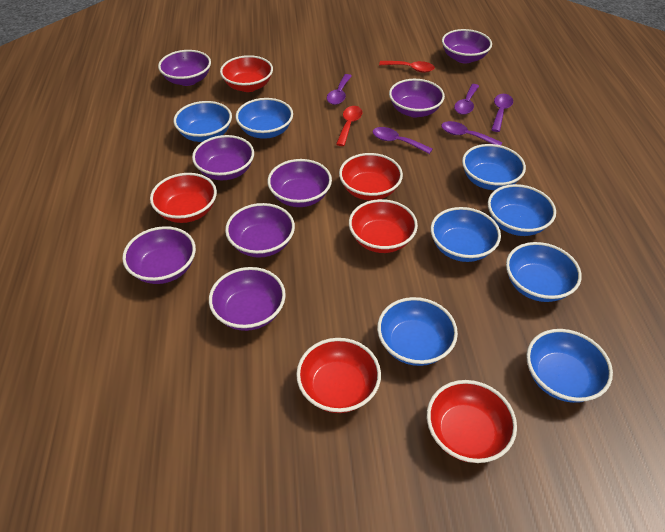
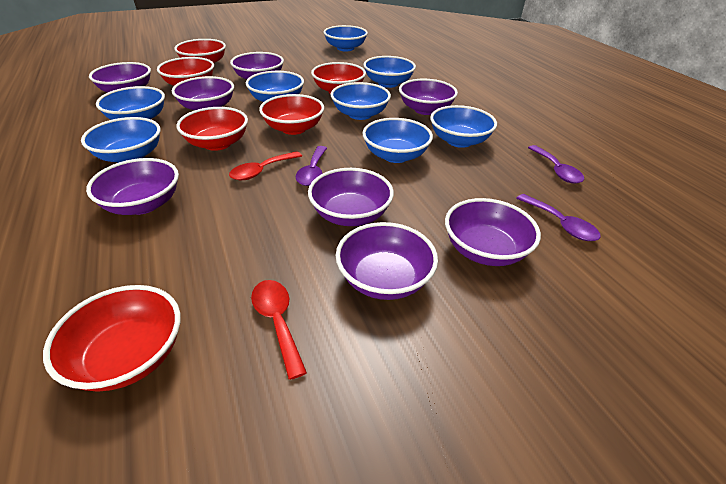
purple spoon: [327,74,352,105] [373,127,432,154] [441,121,503,145] [454,84,479,115] [491,94,513,132] = 5 -> [296,146,327,186] [516,194,601,241] [528,145,584,184] = 3

